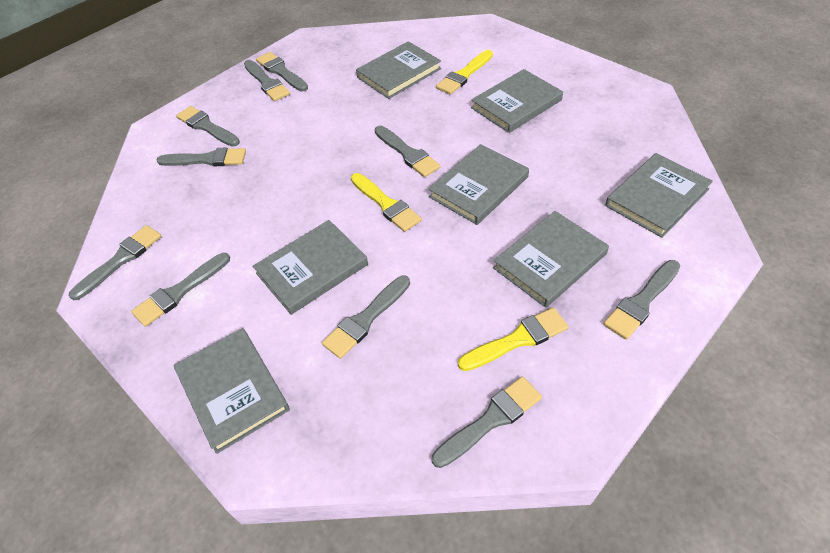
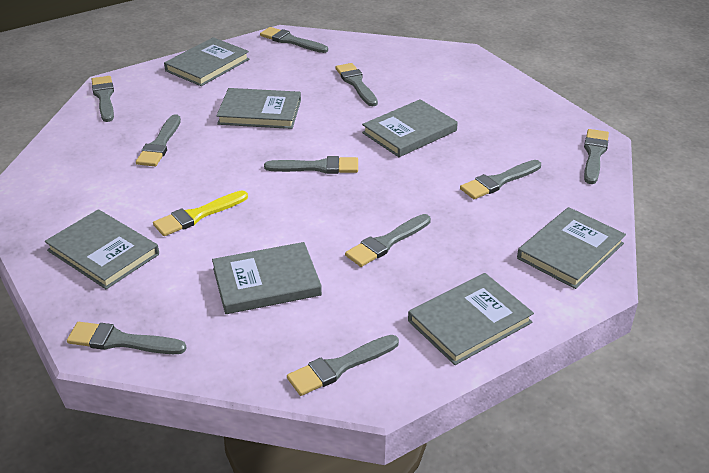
yellow brush: [351,173,422,232] [436,50,493,94] [458,307,569,371] = 3 -> [153,190,248,236] = 1

